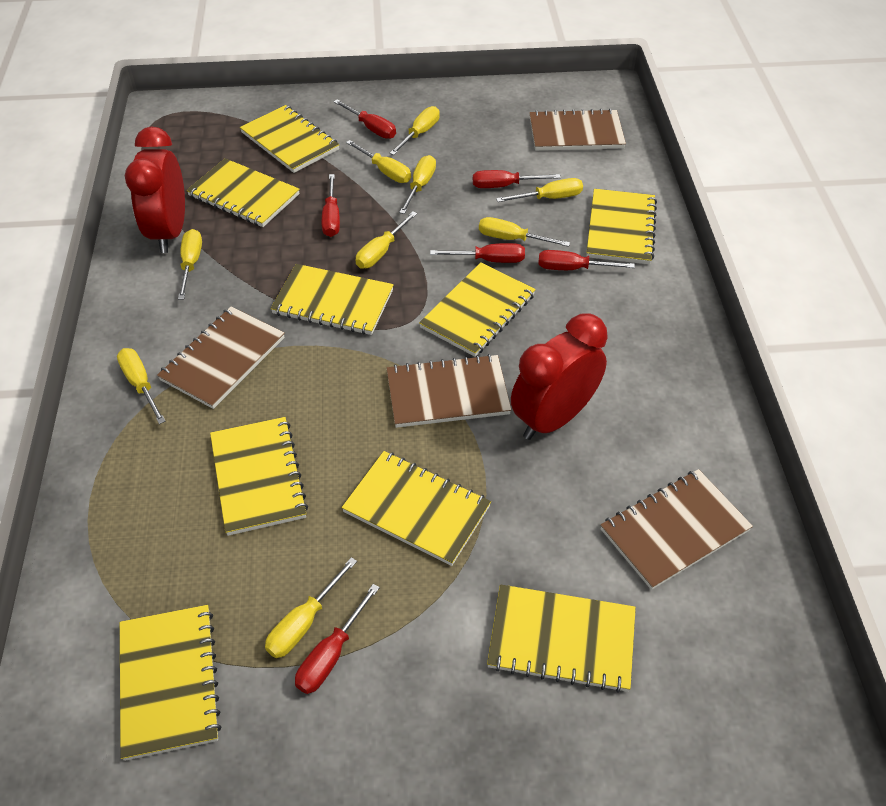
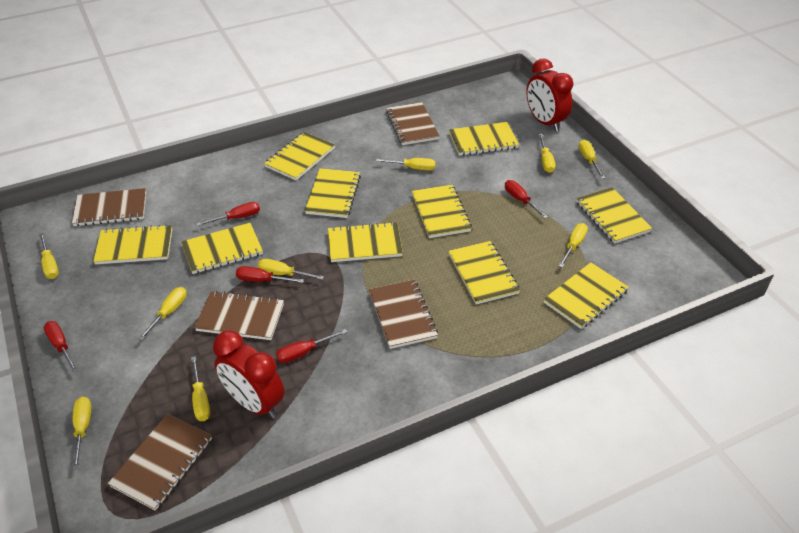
brown notebook: [157,306,285,409] [386,354,511,428] [529,108,626,151] [601,469,753,590] = 4 -> [72,188,146,226] [108,414,212,511] [194,291,284,340] [369,280,438,349] [386,102,440,145] = 5
red screwdriver: [295,584,380,694] [321,174,340,237] [334,100,396,139] [430,243,525,263] [473,170,561,188] [538,250,635,270] = 6 -> [43,321,78,373] [196,202,260,226] [236,266,304,283] [276,329,347,363] [505,180,548,218] = 5
yellow notebook: [120,605,221,761] [186,158,300,227] [210,417,308,536] [240,105,340,173] [270,264,394,335] [342,451,491,566] [419,262,536,357] [487,584,636,693] [587,189,657,265] = 9 -> [93,224,172,264] [181,223,263,274] [264,132,335,180] [305,168,361,218] [328,222,403,262] [412,185,472,238] [448,241,520,304] [449,122,519,156] [543,262,629,329] [576,187,652,244] = 10

